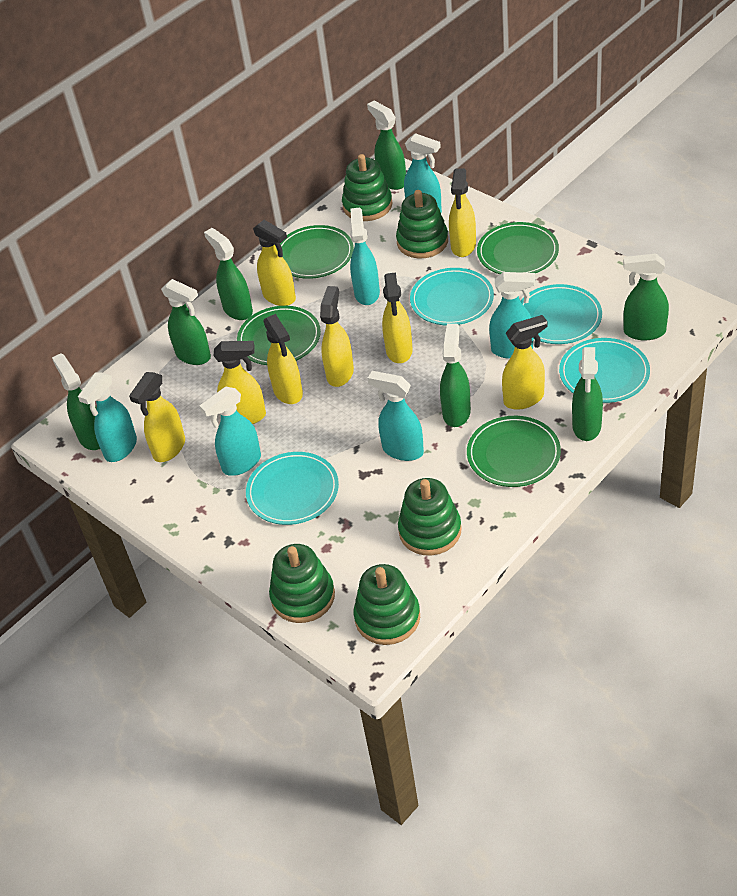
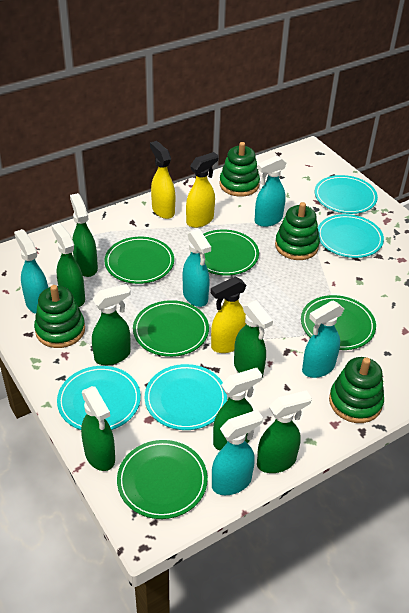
green plate: [237,306,321,365] [276,225,354,279] [467,416,561,487] [477,222,559,274] = 4 -> [104,237,174,284] [117,440,208,519] [133,300,209,357] [203,229,259,276] [301,295,376,350] = 5
green stacking toy: [269,544,335,623] [342,154,393,221] [353,564,420,645] [396,190,448,259] [398,478,462,556] = 5 -> [34,285,85,348] [219,142,260,197] [275,202,320,260] [329,357,384,423] = 4
turquoise spray bottle: [78,372,137,462] [199,387,261,476] [350,208,380,305] [367,371,424,461] [404,133,442,212] [489,272,535,359] = 6 -> [14,229,48,314] [183,229,211,307] [212,410,263,495] [255,155,286,227] [302,300,344,378] = 5
yellow spray bottle: [129,372,185,462] [214,341,266,424] [253,220,296,306] [263,314,303,404] [320,286,354,387] [382,272,413,363] [449,169,476,257] [502,315,547,410] = 8 -> [150,141,175,219] [186,152,219,228] [211,277,246,353] = 3

